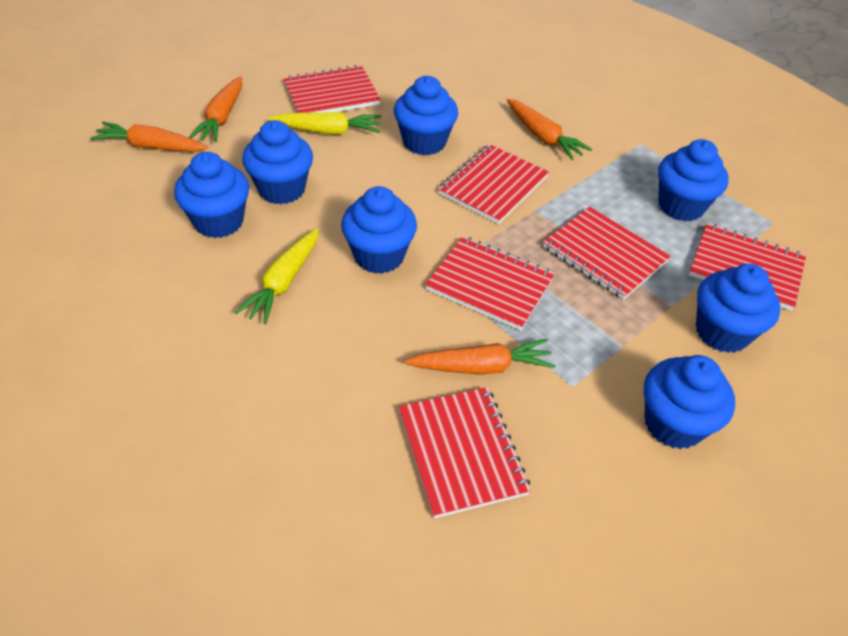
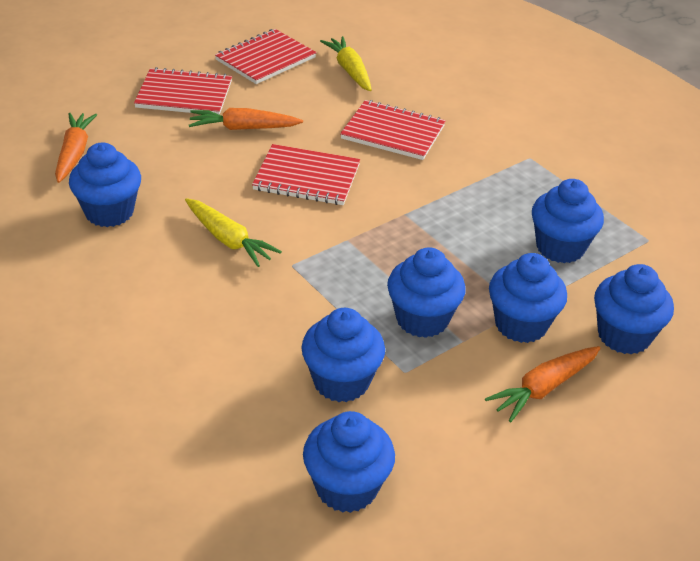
orange carrot: [90,122,208,152] [189,76,243,142] [405,339,555,375] [507,99,592,160] = 4 -> [55,113,97,183] [189,108,303,130] [485,346,601,422] = 3
red notebook: [283,65,381,113] [399,387,531,518] [425,236,555,330] [438,144,549,224] [543,207,671,300] [689,223,806,311] = 6 -> [134,67,232,115] [215,29,317,84] [252,144,360,205] [340,100,446,160] = 4

